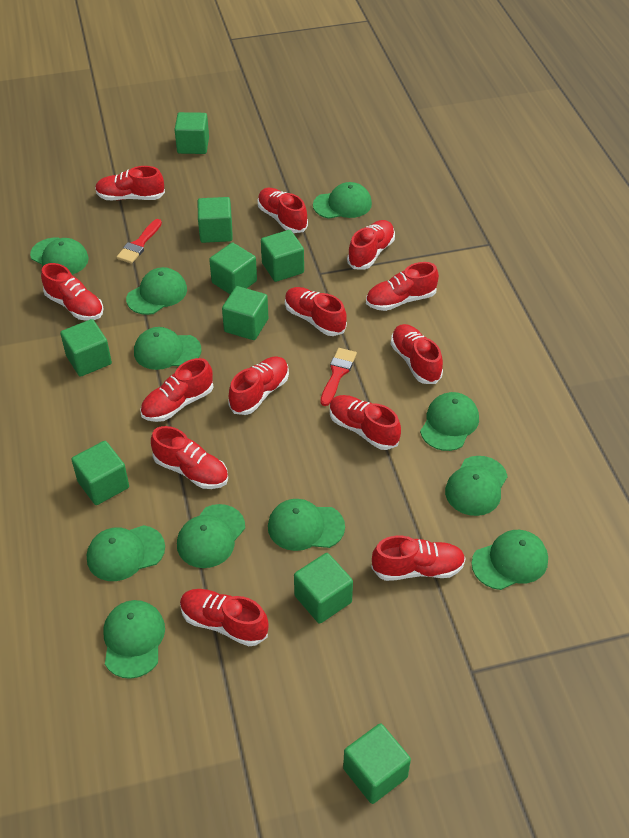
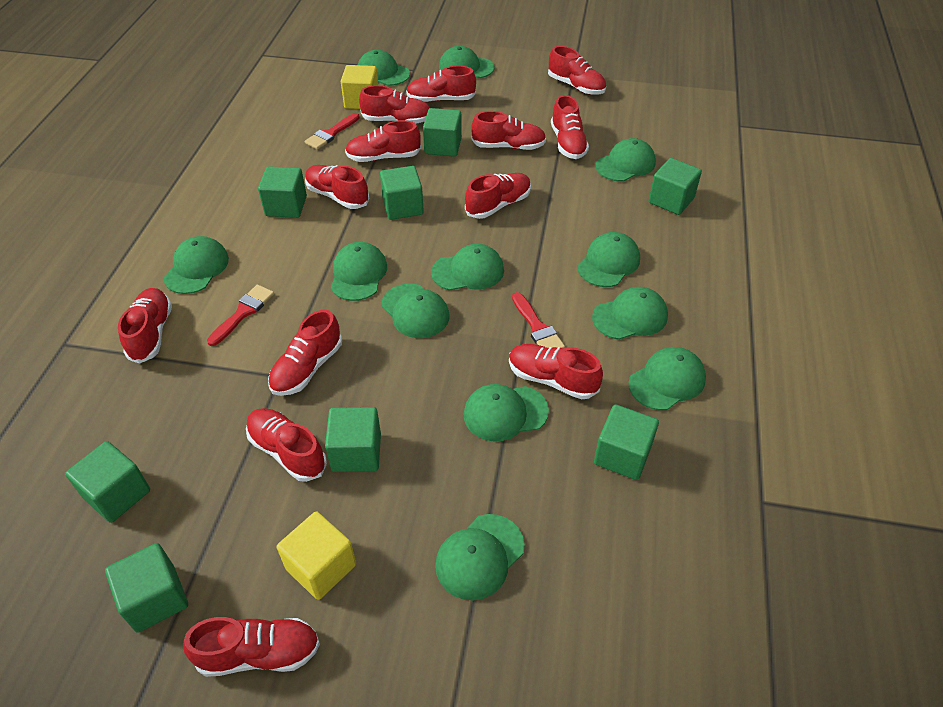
green cap: [30,238,89,275] [87,525,165,581] [103,600,165,679] [126,267,187,315] [134,327,202,370] [177,504,245,568] [268,499,345,551] [313,182,372,219] [420,392,479,451] [445,456,508,516] [471,530,548,590] = 11 -> [164,236,229,294] [331,242,387,301] [358,50,410,86] [382,284,449,338] [431,244,504,290] [435,514,525,600] [439,46,494,78] [464,384,549,442] [577,232,640,287] [592,287,668,340] [596,138,656,181] [628,347,706,410] = 12
green cube: [60,319,112,377] [71,441,129,505] [174,112,209,154] [198,197,233,243] [209,242,257,294] [222,286,268,340] [261,230,304,282] [294,553,353,624] [343,723,411,804] = 9 -> [65,441,150,523] [105,543,188,633] [258,166,307,218] [325,407,381,472] [380,166,424,220] [423,108,462,157] [594,404,659,480] [649,158,702,215] = 8
red brush: [117,219,162,264] [320,348,357,406] = 2 -> [207,285,274,346] [304,113,360,150] [512,292,565,348] = 3
yellow cube: none = 0 -> [277,511,356,600] [341,65,378,109] = 2

